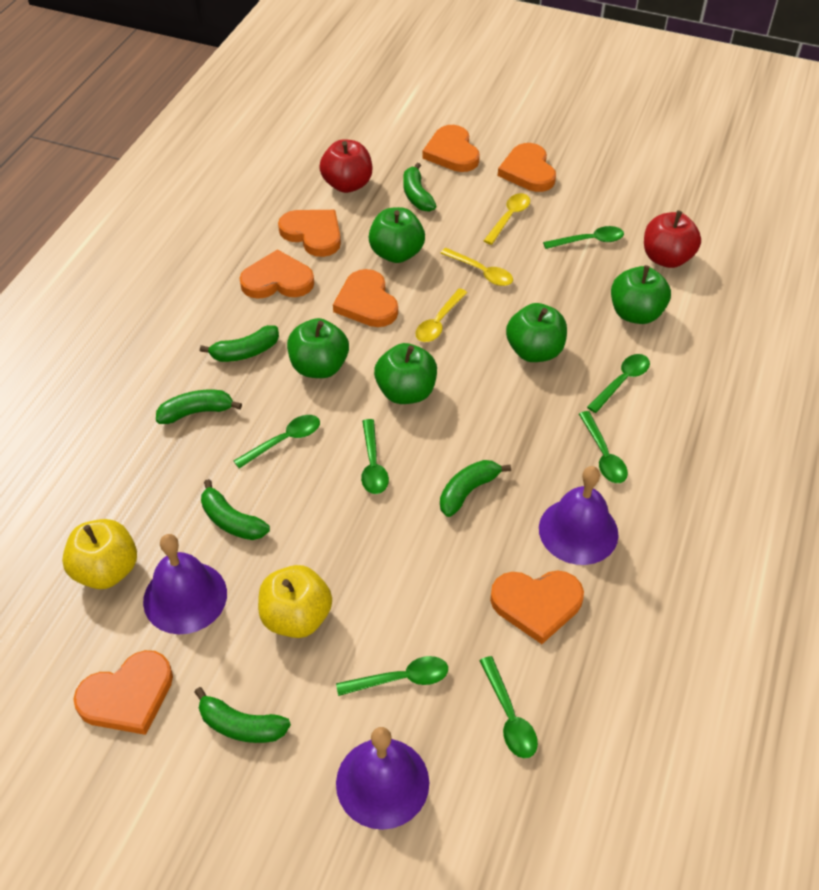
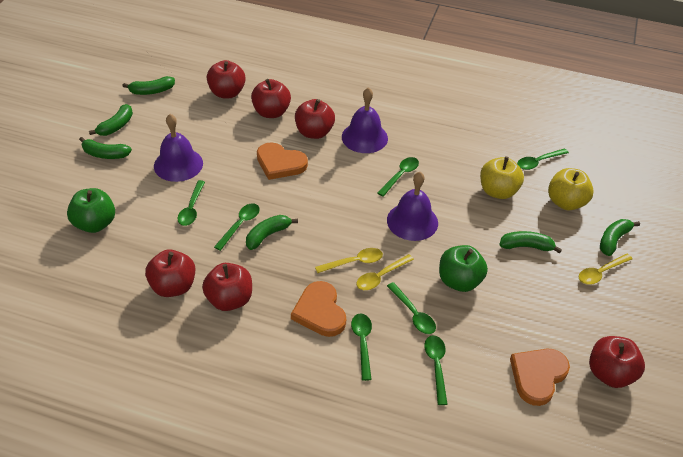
green apple: [287,318,349,378] [369,207,425,263] [374,343,437,404] [506,303,567,362] [611,265,671,324] = 5 -> [67,188,115,233] [439,245,488,292] = 2
orange heart: [74,650,173,735] [240,249,314,299] [278,210,341,257] [333,269,398,327] [422,125,480,172] [490,570,584,644] [498,143,556,192] = 7 -> [257,142,308,180] [291,281,346,337] [510,349,570,406] = 3
red apple: [319,139,372,193] [644,210,701,268] = 2 -> [145,249,195,297] [202,263,252,311] [207,60,246,98] [251,79,291,118] [295,99,335,139] [589,336,645,388] = 6

